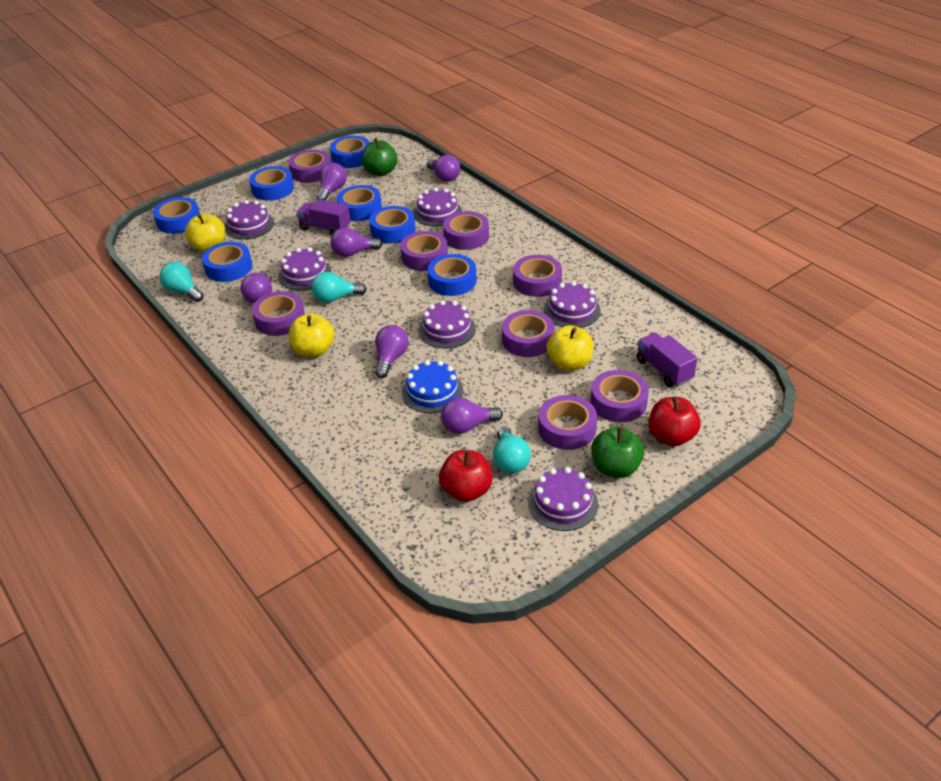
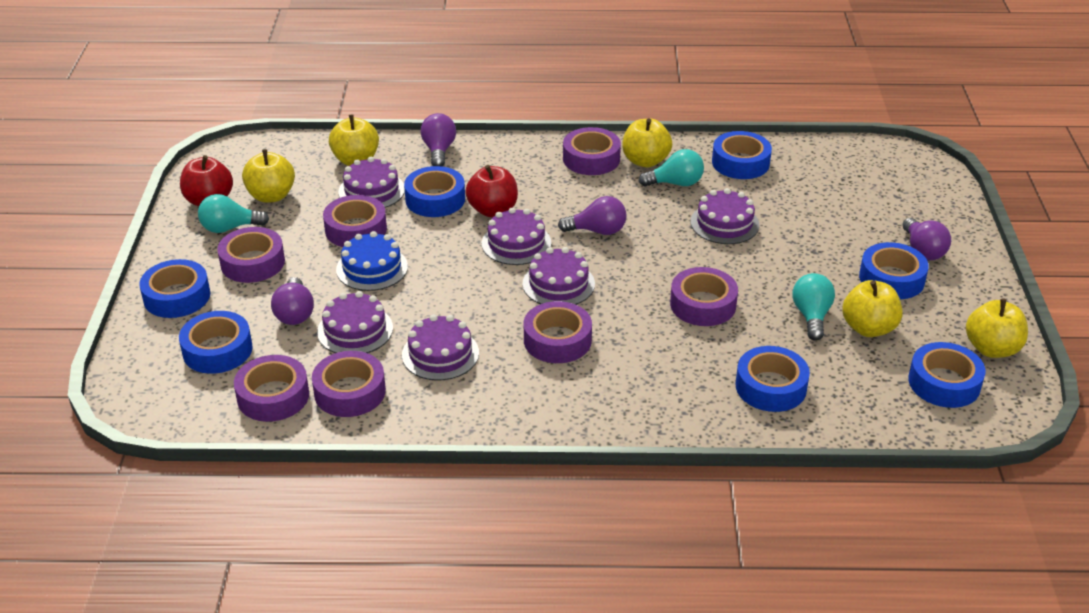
green apple: [362,138,398,176] [591,427,644,478] = 2 -> none = 0
purple light bulb: [240,270,272,303] [317,163,347,200] [331,228,382,257] [375,325,409,378] [427,155,460,182] [441,397,503,434] = 6 -> [271,277,314,325] [420,113,456,167] [558,196,627,235] [903,218,951,260] = 4
purple tape: [252,291,305,336] [289,150,331,183] [400,231,448,271] [443,211,489,250] [502,310,554,357] [513,255,562,297] [538,395,597,450] [591,370,649,422] = 8 -> [217,227,285,283] [234,355,309,422] [312,351,386,417] [323,195,387,247] [524,301,592,363] [563,127,621,175] [670,267,738,326] = 7
purple truck: [296,199,351,236] [636,333,698,387] = 2 -> none = 0
yellow apple: [185,214,225,252] [289,313,334,357] [547,325,593,371] = 3 -> [242,149,295,203] [329,114,379,166] [622,118,672,167] [842,280,903,337] [966,299,1028,358] = 5

